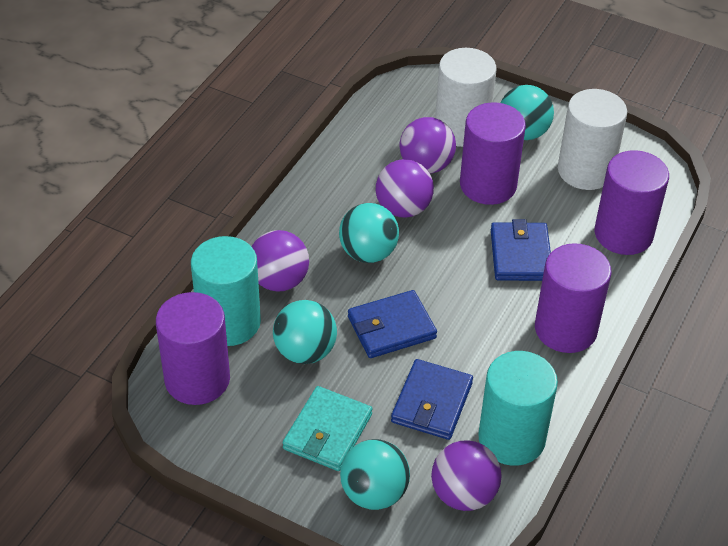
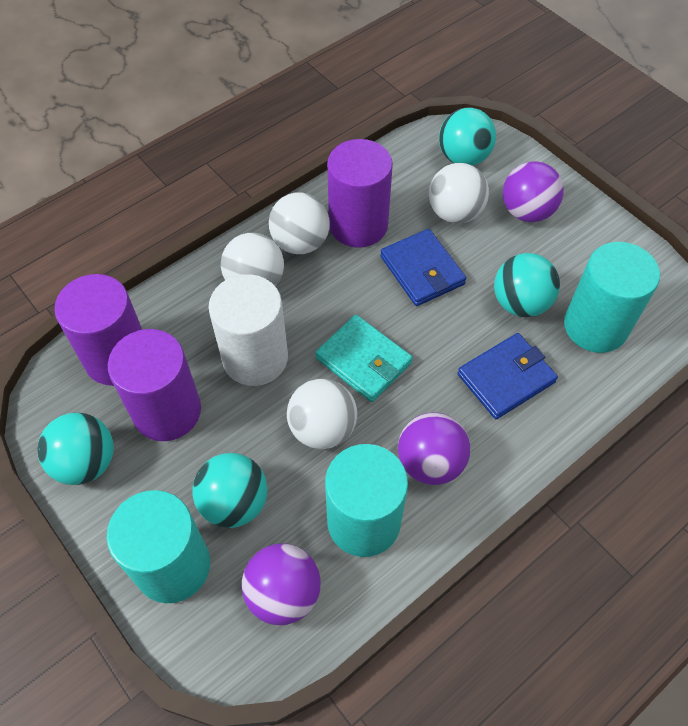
blue wallet: [348,290,437,358] [391,359,473,440] [491,219,551,281] = 3 -> [380,229,466,306] [458,333,558,419] = 2
purple ball: [251,230,309,292] [376,159,434,218] [399,117,456,174] [431,440,502,511] = 4 -> [242,543,321,625] [398,412,470,485] [503,161,564,222] = 3
purple cylinder: [156,292,230,405] [460,102,526,205] [535,243,612,353] [595,150,669,255] = 4 -> [55,274,142,386] [108,329,201,441] [327,139,393,248] = 3
turquoise cylinder: [191,236,261,346] [478,351,558,466] = 2 -> [106,490,210,603] [325,444,408,557] [564,242,660,353] = 3
white ball: none = 0 -> [221,233,284,287] [269,192,330,254] [287,379,357,449] [429,163,489,224] = 4
white cylinder: [435,48,496,147] [558,89,627,190] = 2 -> [209,274,288,386] = 1

